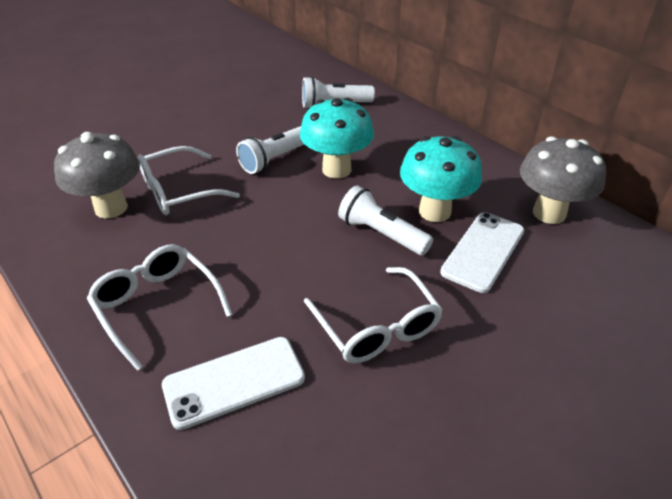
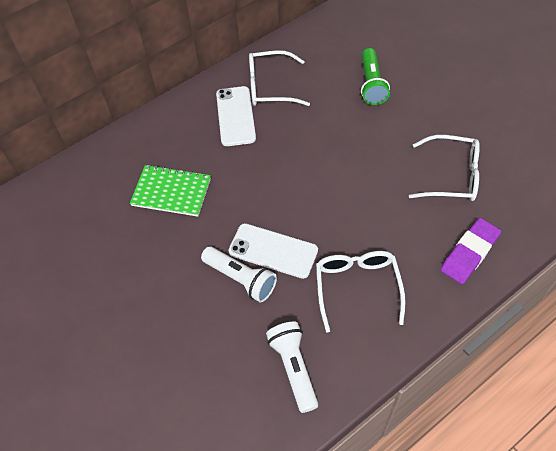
green flashlight: none = 0 -> [361,48,390,105] = 1
green notebook: none = 0 -> [130,165,211,217] = 1
grey mushroom: [54,132,140,219] [520,136,606,224] = 2 -> none = 0
purple eraser: none = 0 -> [441,218,501,284] = 1
turquoise mushroom: [300,98,374,179] [400,136,482,222] = 2 -> none = 0
white flashlight: [236,126,304,174] [302,76,375,108] [338,185,433,255] = 3 -> [201,246,277,302] [266,321,318,413] = 2

